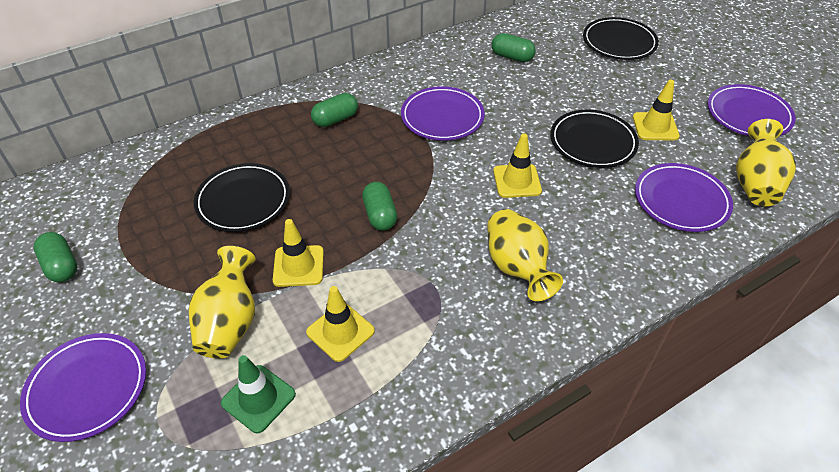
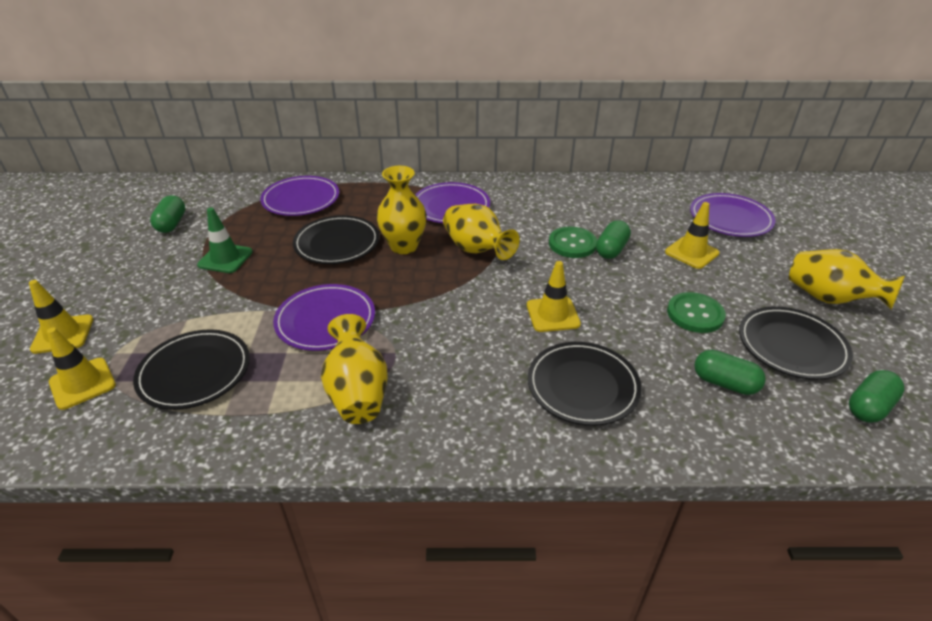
black plate: [194,163,290,232] [551,110,639,168] [583,17,659,60] = 3 -> [133,329,250,410] [293,215,379,264] [528,342,642,426] [739,306,853,380] = 4
green button: none = 0 -> [549,227,597,258] [667,292,726,333] = 2
yellow vase: [189,246,255,359] [487,209,563,301] [736,119,796,206] = 3 -> [321,314,388,424] [377,166,427,254] [443,204,519,260] [789,249,905,309] = 4

